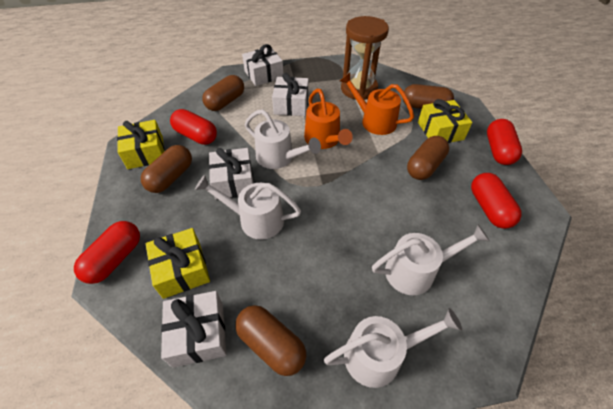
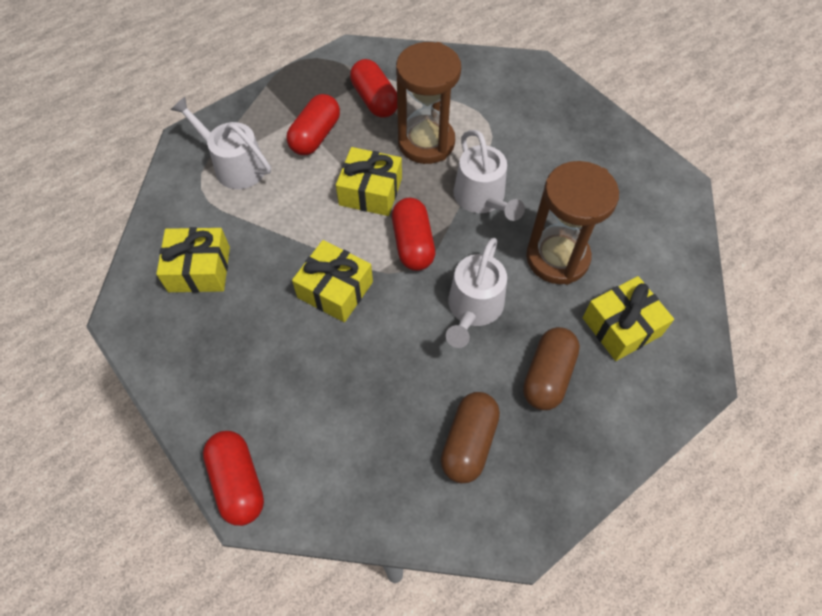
brown capsule: [141,145,192,193] [202,75,244,111] [235,305,306,376] [403,84,454,109] [407,136,449,180] = 5 -> [441,392,500,483] [523,327,580,410] = 2
brown hourglass: [341,16,389,100] = 1 -> [396,42,461,164] [526,161,619,285] = 2
orange watering can: [304,89,353,149] [340,73,414,135] = 2 -> none = 0
white gift: [161,291,227,368] [209,148,254,199] [242,44,283,86] [272,73,309,116] = 4 -> none = 0
white watering can: [195,175,301,240] [245,109,321,169] [324,308,462,388] [372,225,490,295] = 4 -> [171,97,271,189] [446,238,507,348] [453,130,525,221] = 3
yellow gift: [117,120,164,169] [146,228,210,299] [418,99,472,143] = 3 -> [156,227,230,293] [292,240,373,322] [336,147,402,216] [583,276,674,361] = 4

